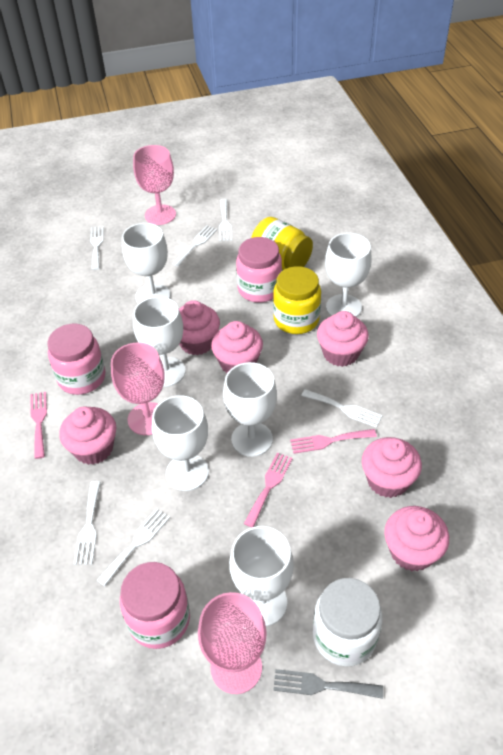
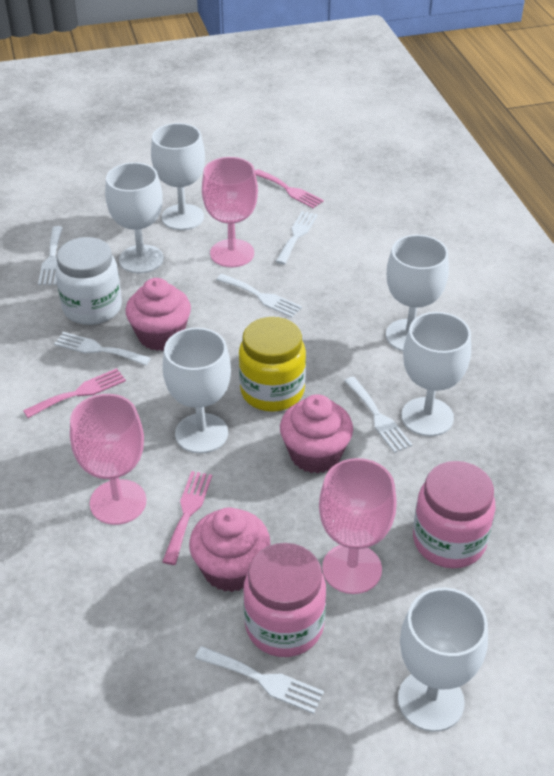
grey fork: [273,669,383,699] = 1 -> none = 0
pink cupcake: [59,406,116,465] [179,300,220,355] [211,321,263,373] [317,311,369,367] [362,437,422,498] [384,506,449,572] = 6 -> [125,278,191,351] [189,507,271,592] [280,394,353,474] = 3
pink jar: [47,324,106,395] [120,562,190,649] [236,237,282,303] = 3 -> [243,543,326,657] [413,461,495,568] = 2
yellow jar: [251,217,313,270] [273,266,321,334] = 2 -> [239,317,306,412] = 1

